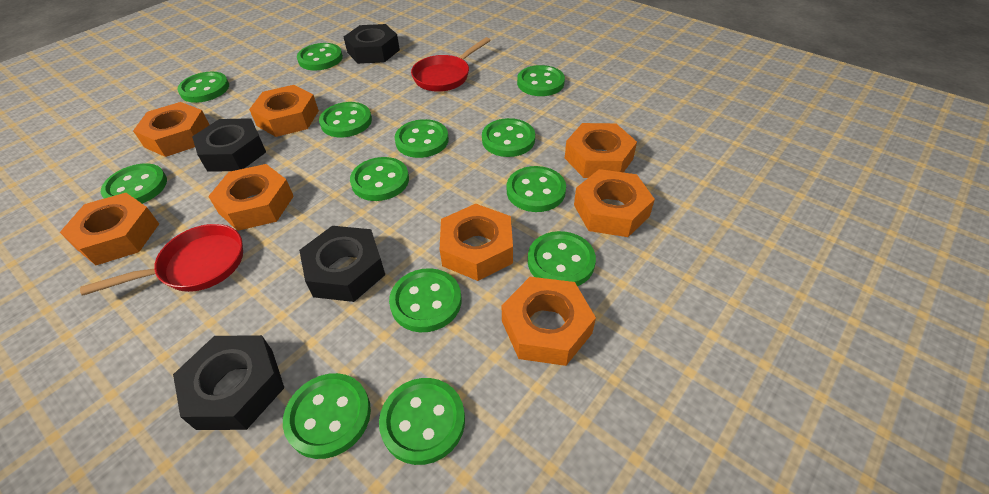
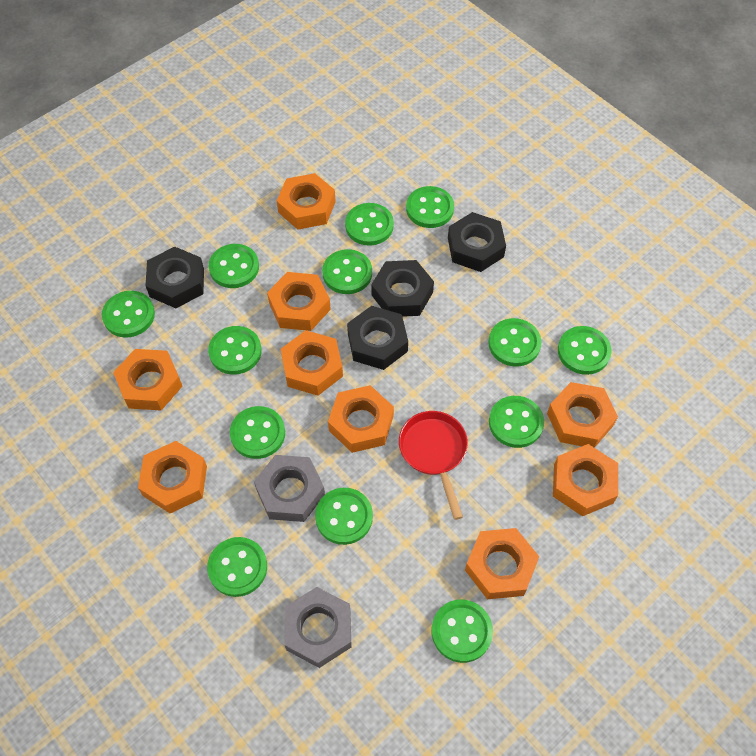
grey nut: none = 0 -> [254,455,325,522] [284,587,352,668] = 2
orange nut: [60,193,159,265] [133,102,210,157] [208,164,294,231] [249,85,319,137] [440,204,513,281] [501,277,596,366] [565,123,637,178] [574,169,655,237] = 8 -> [113,349,183,410] [138,441,207,513] [267,272,331,331] [277,173,336,230] [281,330,343,396] [328,385,394,453] [465,528,539,599] [547,382,618,448] [553,444,618,516] = 9
red pan: [80,224,243,296] [411,37,491,92] = 2 -> [399,411,468,520] = 1

